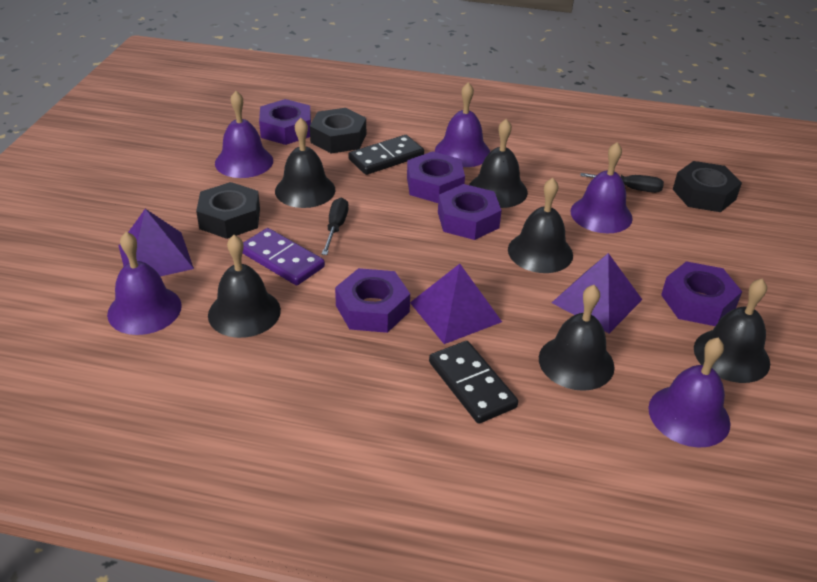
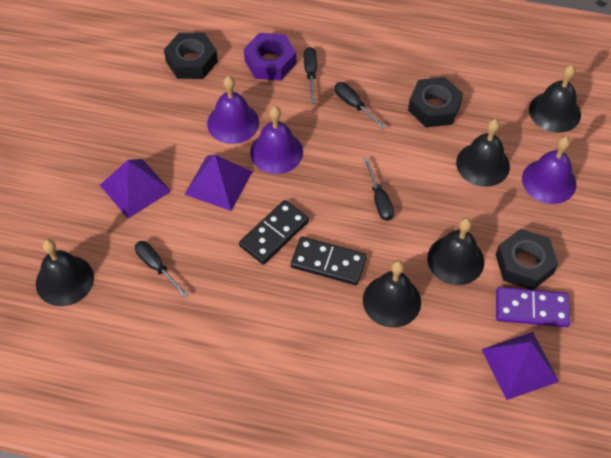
black bell: [208,235,281,338] [275,118,335,208] [469,119,528,208] [508,178,573,273] [539,285,615,391] [694,279,770,383] = 6 -> [36,239,94,306] [363,260,421,328] [427,217,484,285] [456,119,510,187] [529,65,581,133] = 5
black screwdriver: [322,198,348,255] [581,173,664,193] = 2 -> [135,241,188,298] [304,47,317,103] [335,82,386,129] [364,158,394,221] = 4
purple bell: [107,232,182,335] [215,91,273,178] [435,82,490,167] [570,142,633,233] [648,337,730,448] = 5 -> [207,76,259,144] [250,106,303,174] [522,136,576,204] = 3
purple nut: [259,99,311,145] [335,268,410,333] [407,151,465,203] [438,184,502,240] [661,261,742,326] = 5 -> [244,33,296,80] = 1

